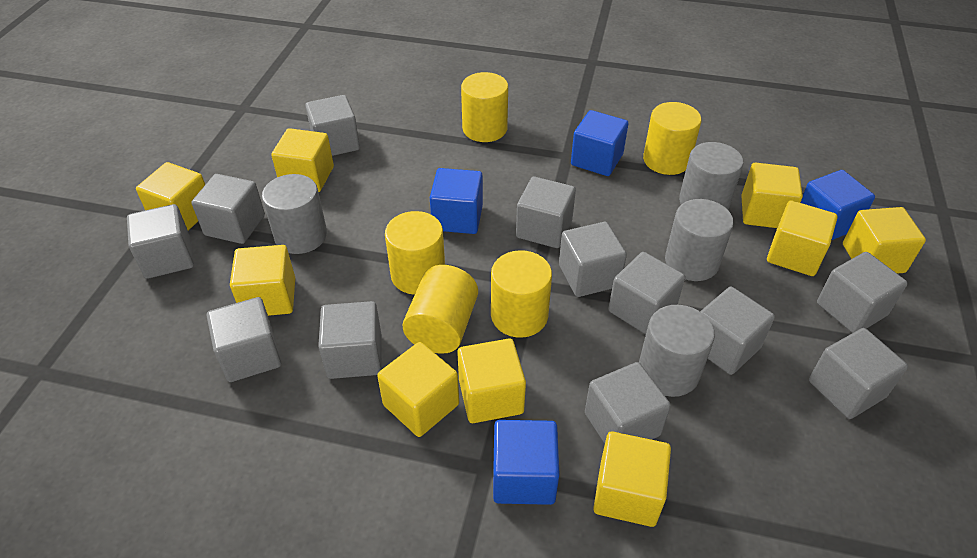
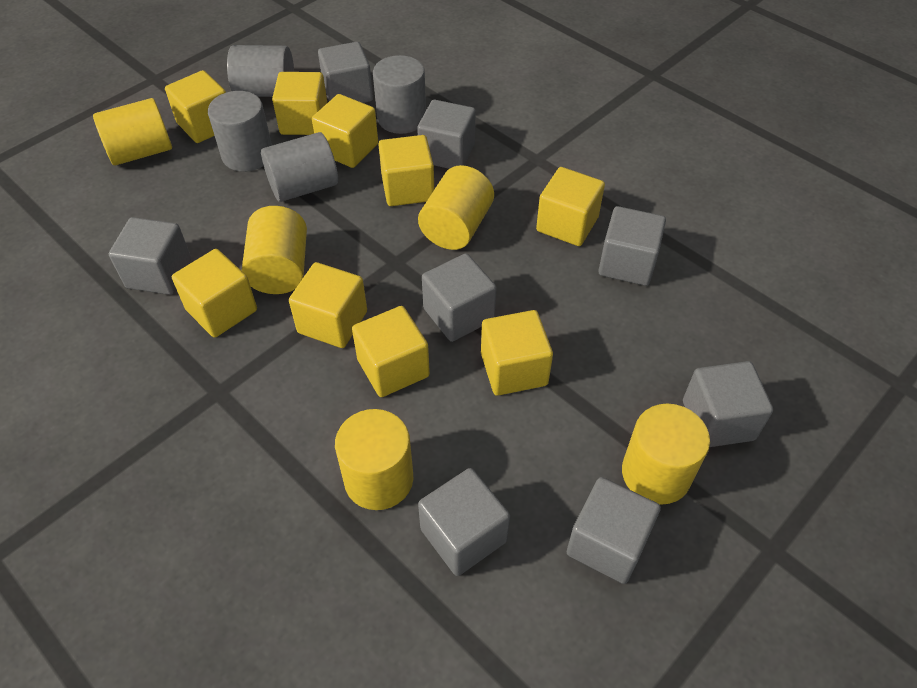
blue cube: [430,168,483,234] [493,420,560,505] [571,110,628,176] [800,170,875,240] = 4 -> none = 0
grey cube: [127,204,194,279] [191,174,265,244] [207,297,282,382] [305,95,360,156] [318,301,382,379] [516,177,576,248] [559,222,627,297] [585,362,671,444] [608,252,685,334] [700,287,775,375] [809,328,908,419] [817,252,908,333] = 12 -> [109,217,191,295] [318,42,373,103] [417,100,476,169] [418,468,510,576] [422,254,497,342] [567,477,661,584] [598,206,666,286] [683,361,773,447] = 8

